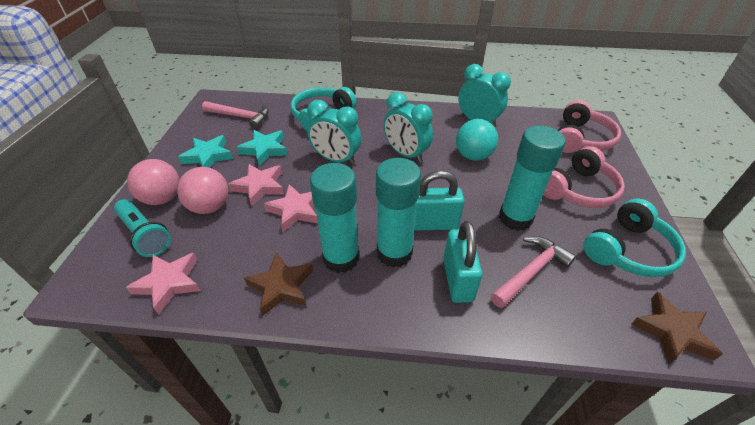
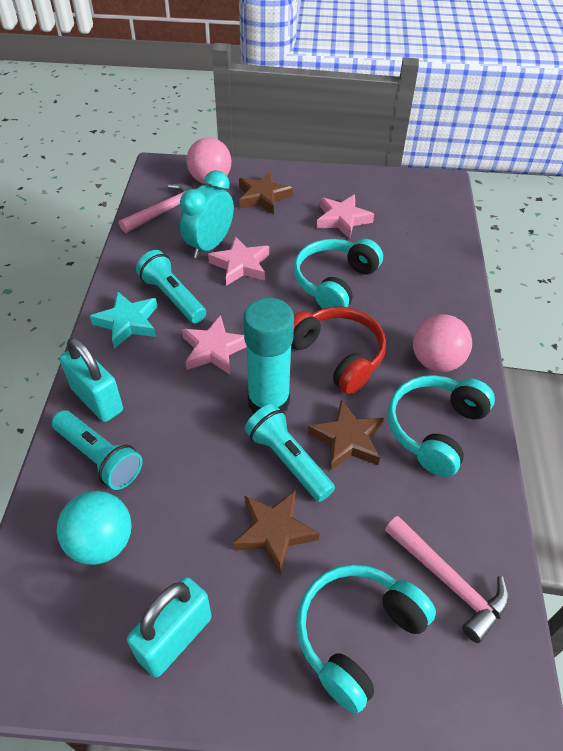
brown star: [244,252,313,316] [631,292,723,364] = 2 -> [233,490,320,575] [239,172,293,214] [308,400,384,471] = 3
pink headphones: [543,146,625,208] [558,100,621,153] = 2 -> none = 0
red headphones: none = 0 -> [291,307,386,394] = 1
turquoise clock: [307,100,361,165] [383,92,433,163] [458,64,511,127] = 3 -> [180,170,234,258] = 1
turquoise flashlight: [114,199,171,257] = 1 -> [52,410,143,490] [136,250,206,323] [245,404,335,502] = 3
turquoise glue stick: [310,163,359,273] [376,158,421,268] [499,126,566,231] = 3 -> [244,298,294,413] = 1
turquoise headphones: [290,87,357,131] [584,199,686,277] = 2 -> [293,239,383,309] [296,564,436,714] [388,375,495,477] = 3
turquoise star: [178,135,233,168] [237,130,288,166] = 2 -> [90,291,158,349] = 1

